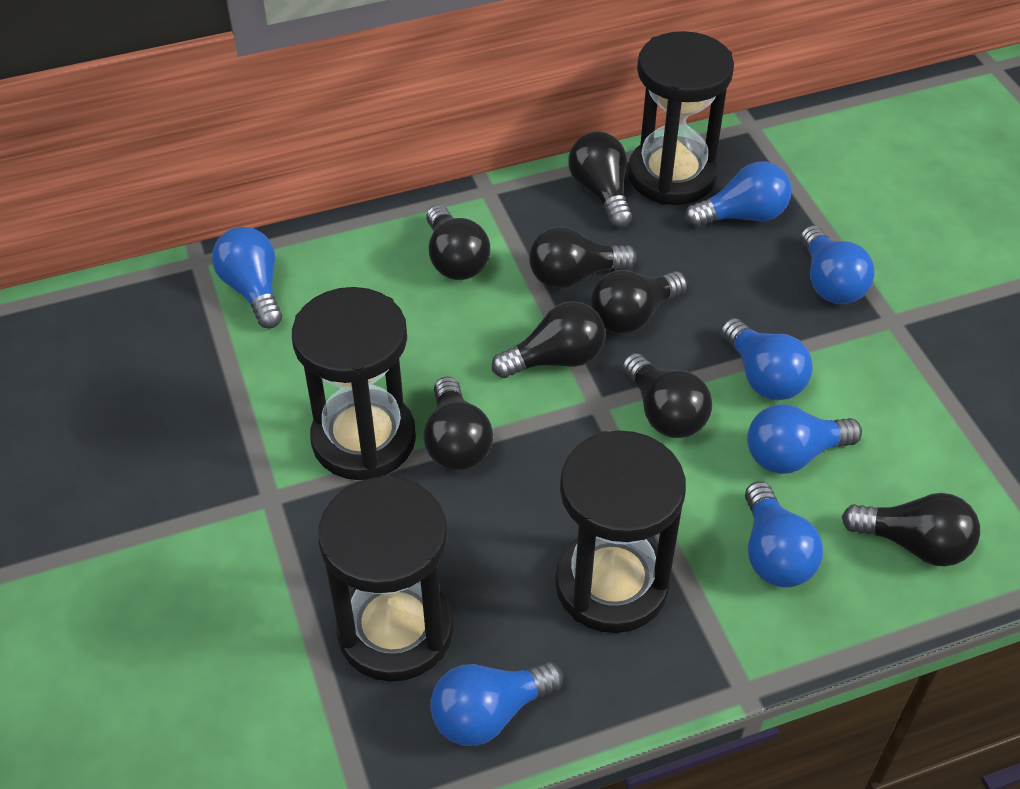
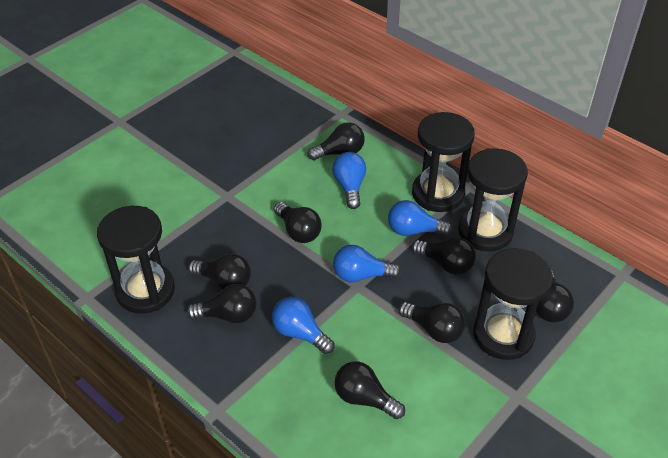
blue light bulb: [212,227,282,328] [430,662,563,746] [685,161,791,228] [720,318,813,400] [745,481,823,588] [747,404,862,474] [800,226,875,304] = 7 -> [272,297,334,354] [332,152,366,209] [333,245,401,282] [388,200,452,236] = 4

